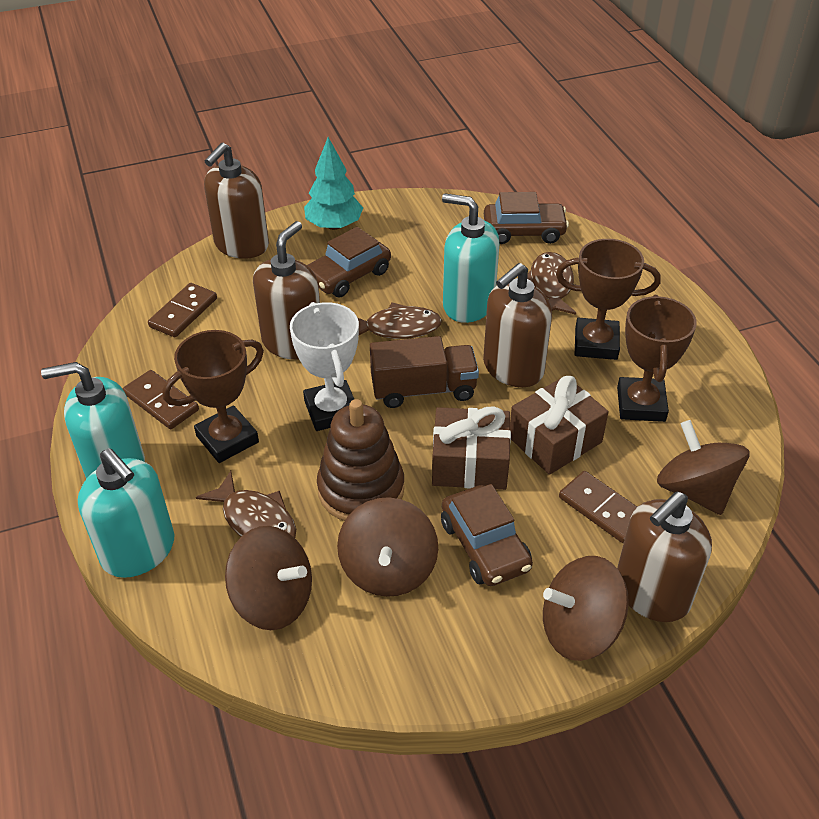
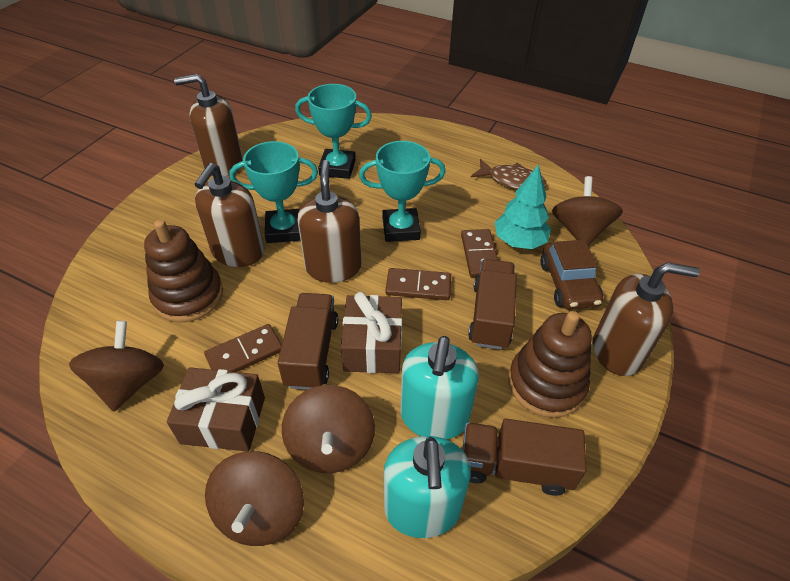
brown car: [307,227,391,298] [441,484,533,586] [484,192,569,244] = 3 -> [540,240,603,309] = 1
brown fish: [196,471,296,538] [358,302,442,339] [527,252,576,315] = 3 -> [471,159,547,190] = 1
brown stacking toy: [317,399,405,521] = 1 -> [144,219,223,323] [508,311,592,418] = 2
brown trophy: [162,330,264,463] [556,239,661,360] [617,295,697,422] = 3 -> none = 0
brown truck: [370,336,479,408] = 1 -> [278,293,338,390] [462,419,587,496] [468,259,517,350] = 3
turquoise soap dispenser: [41,362,145,479] [78,448,174,578] [442,193,499,323] = 3 -> [384,436,471,538] [400,336,479,440] = 2
turquoise trophy: none = 0 -> [230,141,318,243] [295,84,372,179] [359,141,446,242] = 3
white trophy: [290,302,359,431] = 1 -> none = 0

